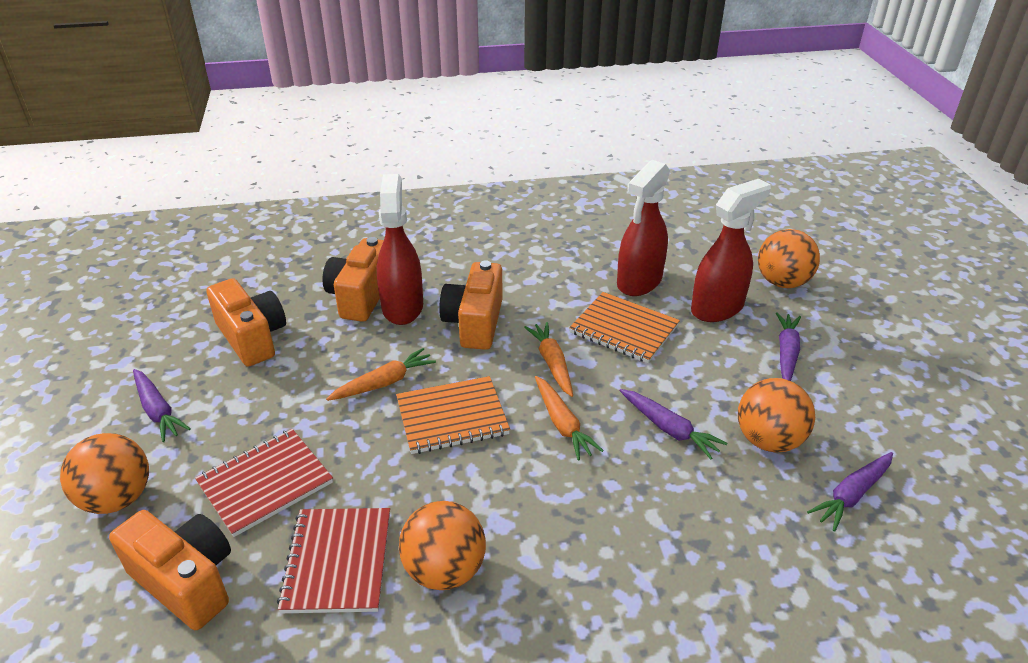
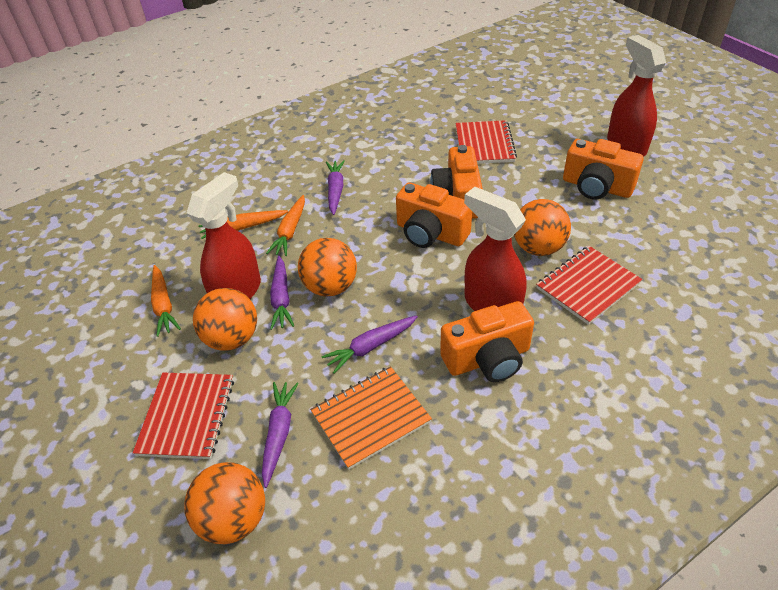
orange notebook: [396,376,510,454] [569,292,680,363] = 2 -> [310,366,432,470] = 1
red notebook: [195,429,333,537] [277,508,390,613] = 2 -> [133,373,234,459] [456,120,517,164] [536,246,643,325] = 3

